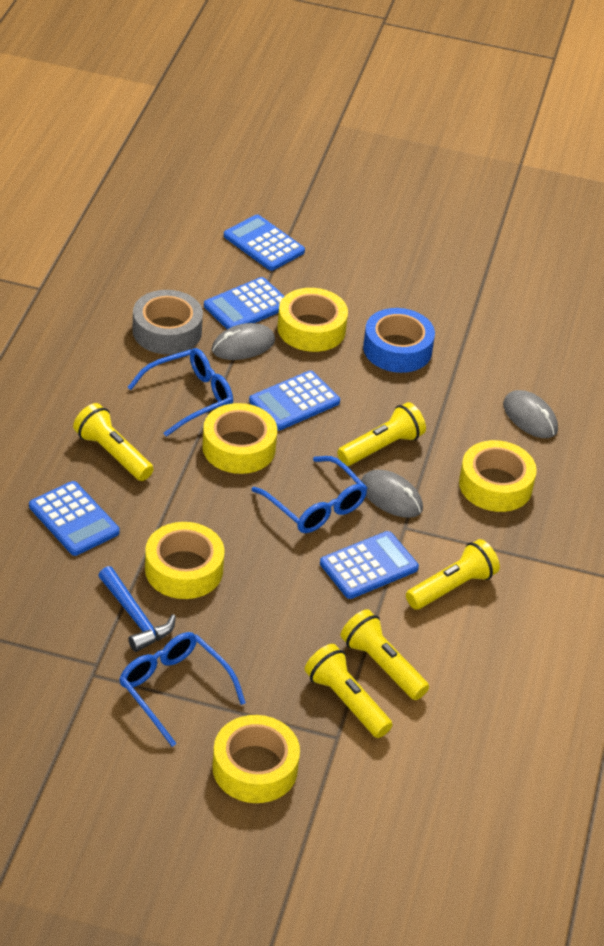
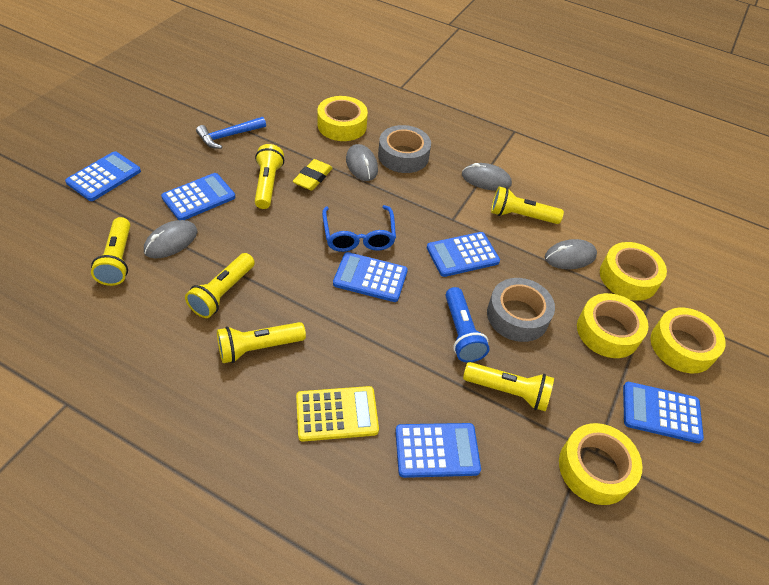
blue calculator: [29,481,120,556] [204,277,284,329] [224,214,305,271] [249,371,340,431] [320,531,419,599] = 5 -> [65,151,141,201] [161,173,235,220] [333,252,408,302] [395,423,481,478] [427,232,500,277] [623,382,704,443] = 6
blue flashlight: none = 0 -> [445,287,490,363] = 1
blue glasses: [119,632,246,747] [127,348,233,437] [252,456,367,533] = 3 -> [322,205,396,252] = 1
blue tape: [363,308,435,373] = 1 -> none = 0
grey mouse: [212,323,275,360] [361,470,423,518] [503,390,558,438] = 3 -> [144,220,197,258] [346,144,378,181] [462,163,512,191] [545,239,597,269] = 4
grey tape: [133,290,203,355] = 1 -> [378,125,431,173] [487,278,555,342] = 2
yellow calculator: none = 0 -> [296,386,379,442] = 1
yellow eraser: none = 0 -> [293,159,333,191] = 1
yellow flashlight: [73,403,154,481] [305,644,393,738] [337,402,426,466] [340,609,429,700] [406,539,500,610] = 5 -> [91,217,131,286] [185,253,255,318] [217,322,306,363] [255,144,284,209] [463,362,554,412] [491,186,564,224] = 6

